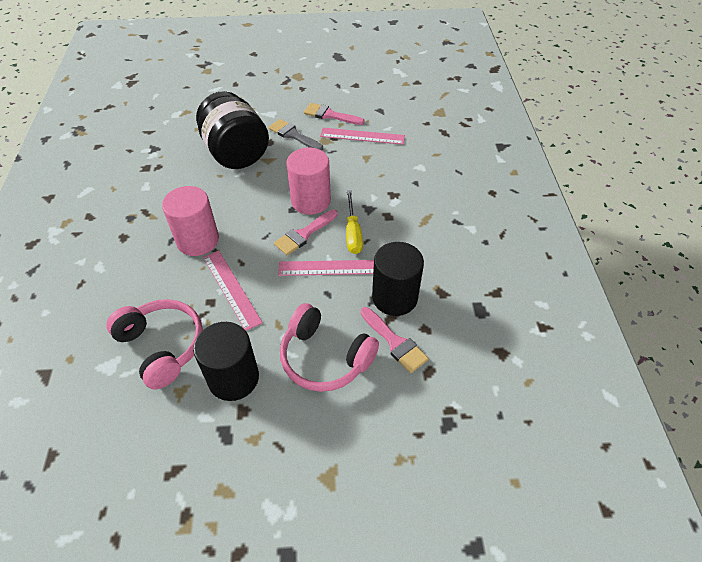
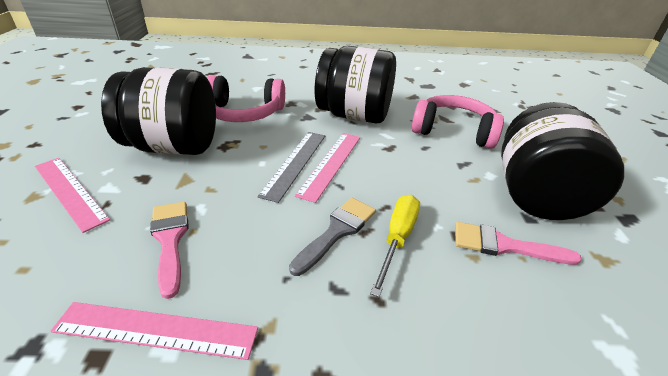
black cylinder: [193,322,259,401] [372,242,424,316] = 2 -> none = 0
black jar: [196,91,269,169] = 1 -> [101,67,216,155] [315,46,396,123] [501,102,624,220] = 3
grey ruler: none = 0 -> [257,132,325,203] = 1
pink brush: [274,210,337,255] [304,103,365,125] [360,307,429,373] = 3 -> [150,202,189,299] [455,222,582,265] = 2
pink cylinder: [162,186,219,256] [286,148,331,215] = 2 -> none = 0

